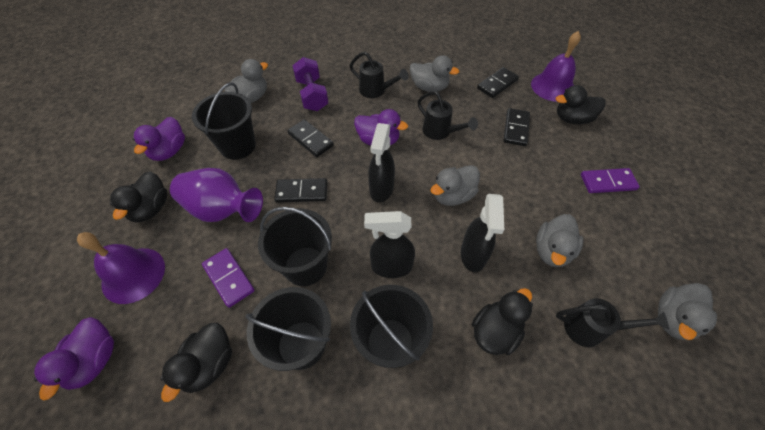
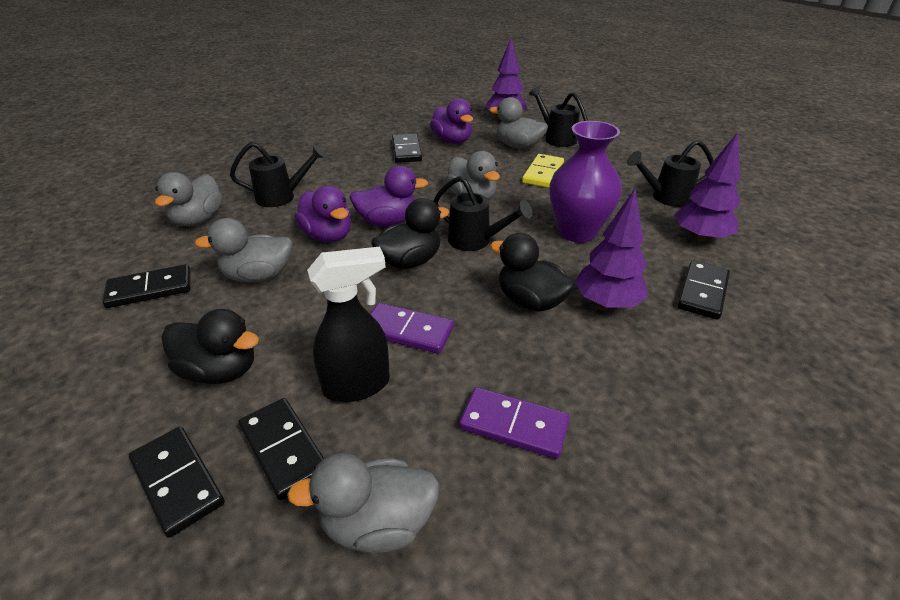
black bucket: [192,82,256,160] [246,287,331,371] [258,207,332,286] [350,285,433,368] = 4 -> none = 0
black domino: [274,178,327,202] [287,119,334,157] [477,67,519,98] [503,108,530,146] = 4 -> [102,264,191,308] [129,427,225,538] [239,398,324,500] [392,134,422,163] [678,260,730,320] = 5
black duck: [110,171,168,223] [160,323,232,402] [472,288,533,355] [556,85,606,124] = 4 -> [161,309,259,384] [371,198,449,269] [490,233,576,312] = 3
black spray bottle: [364,211,415,278] [368,123,395,202] [461,194,504,272] = 3 -> [307,247,390,402] = 1
black watering can: [349,52,408,98] [417,91,478,140] [556,298,669,347] = 3 -> [230,142,326,207] [433,176,533,251] [529,86,588,147] [627,140,714,207] = 4
purple bell: [77,232,165,304] [531,31,581,102] = 2 -> none = 0
purple dumbbell: [292,57,328,111] = 1 -> none = 0
purple tree: none = 0 -> [485,39,527,111] [575,189,648,309] [674,132,740,242] = 3
yellow domino: none = 0 -> [522,154,564,188] = 1

